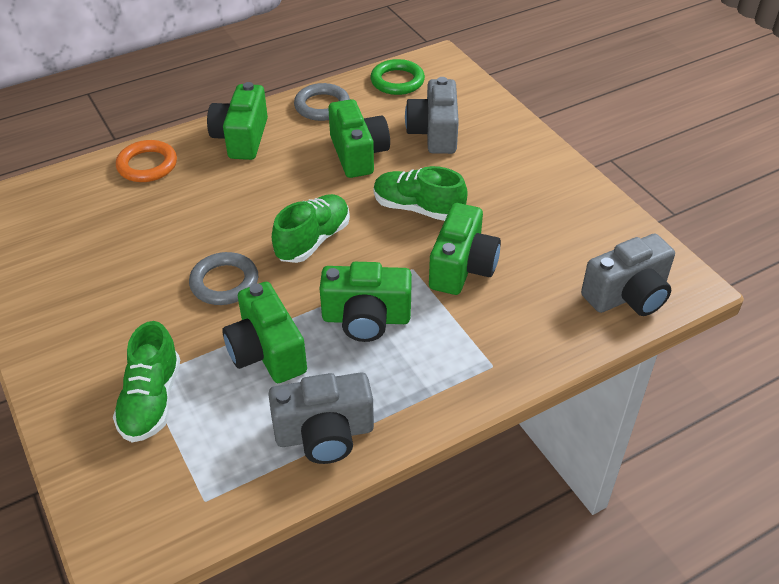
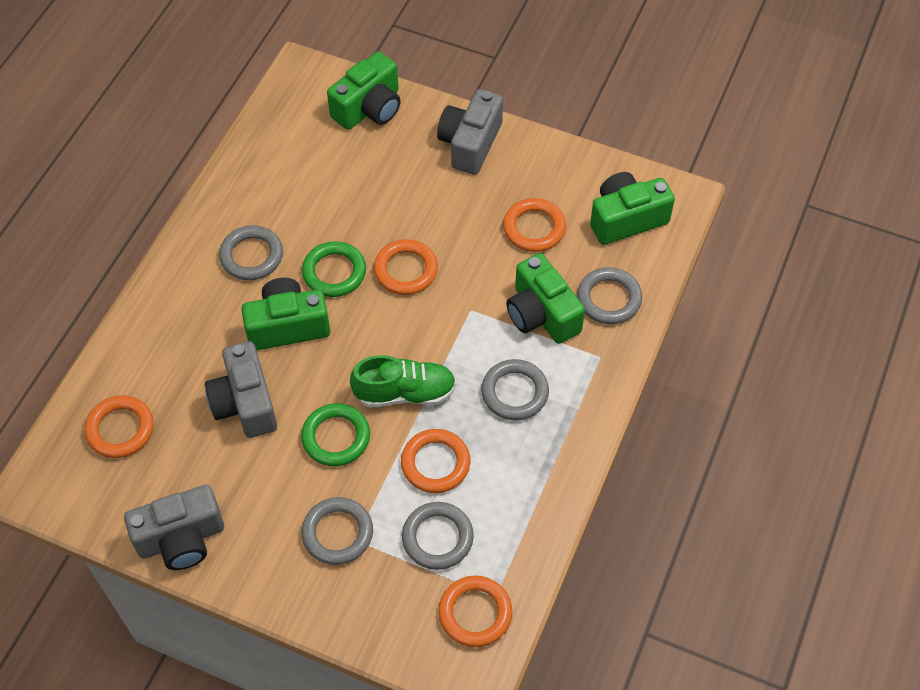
green camera: [207,82,268,160] [222,282,307,383] [320,262,412,342] [328,99,390,178] [429,203,501,295] = 5 -> [241,278,330,351] [327,51,401,130] [506,253,585,344] [590,172,675,245] = 4
green ring: [370,59,425,95] = 1 -> [301,403,370,466] [302,241,366,297] = 2
green shoe: [113,321,180,442] [272,194,350,263] [374,166,468,221] = 3 -> [350,355,456,407] = 1
grey ring: [189,252,258,305] [294,83,350,121] = 2 -> [219,225,283,280] [301,497,373,565] [402,502,474,570] [481,359,549,420] [577,267,642,324] = 5
orange ring: [116,140,177,182] = 1 -> [85,395,154,458] [374,239,438,295] [401,429,470,493] [438,576,513,647] [503,198,566,252] = 5

